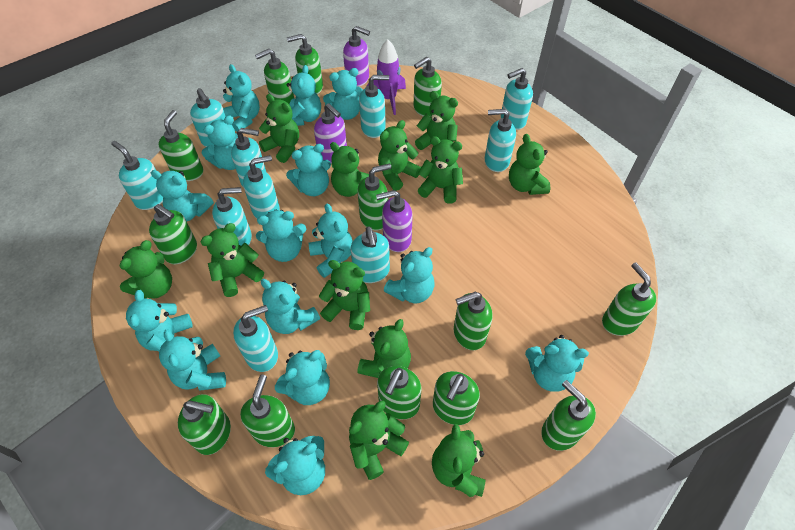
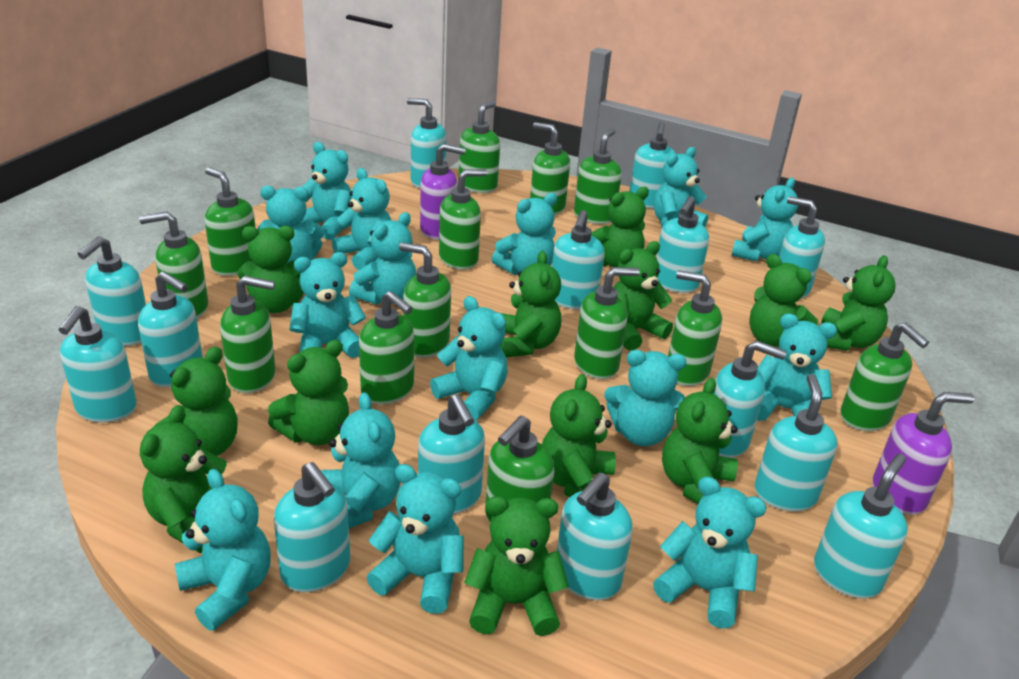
purple rocket: [367,39,406,115] = 1 -> none = 0
purple soap dispenser: [314,103,347,164] [343,26,370,87] [376,190,413,252] = 3 -> [420,143,466,240] [873,392,975,515] = 2
turquoise soap dispenser: [111,141,163,210] [190,88,226,147] [212,187,252,246] [231,128,266,188] [233,305,278,372] [243,155,280,219] [350,227,390,283] [359,75,389,138] [485,109,516,172] [501,68,533,130] = 10 -> [58,306,137,423] [77,236,146,346] [138,271,203,387] [273,462,350,592] [407,98,446,188] [418,394,485,514] [552,210,605,310] [557,472,633,600] [629,122,676,209] [656,196,709,293] [713,341,787,458] [755,374,837,512] [779,196,825,299] [814,454,908,599] = 14

